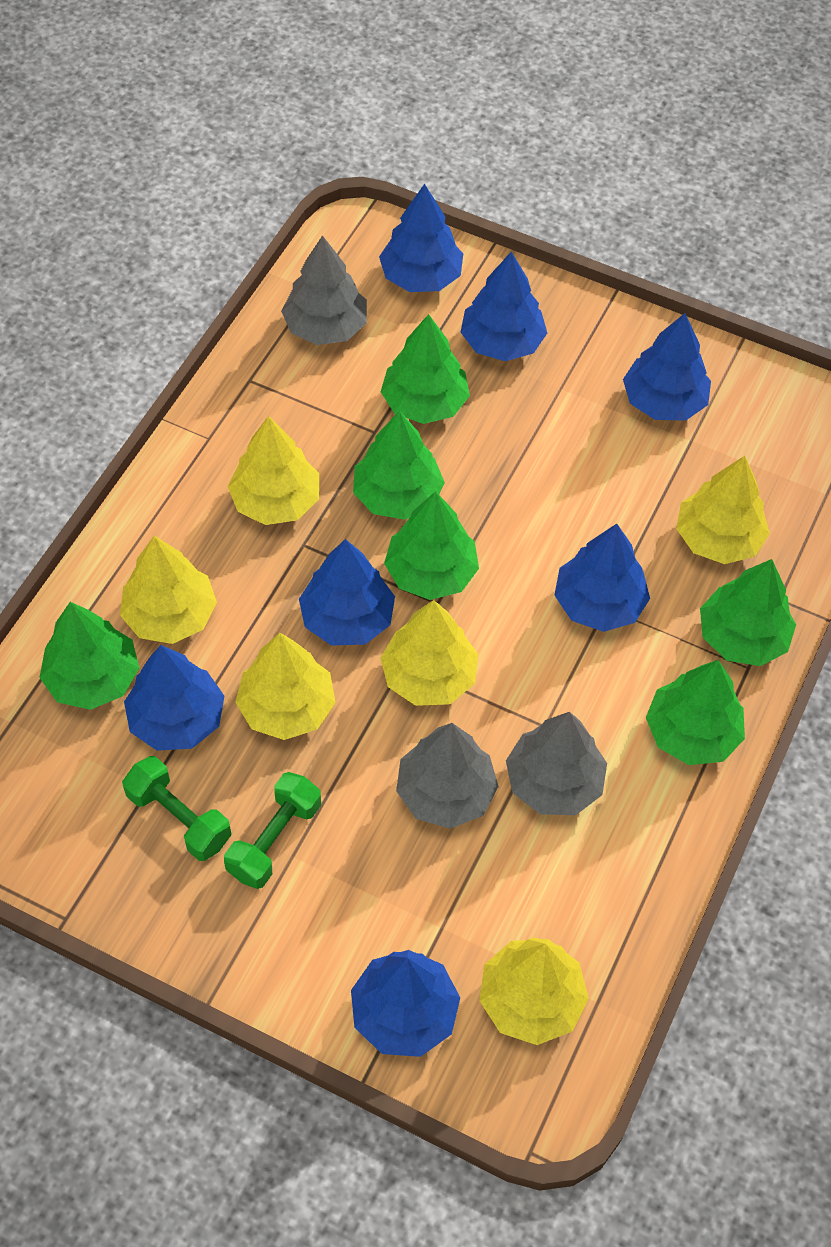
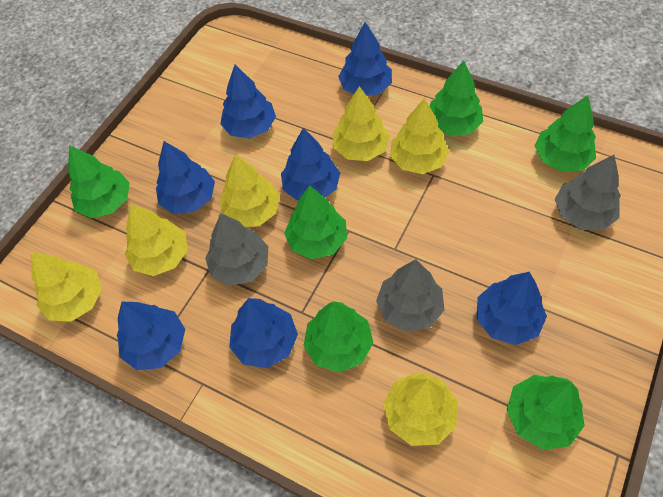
green dumbbell: [122,756,232,861] [224,772,321,889] = 2 -> none = 0

